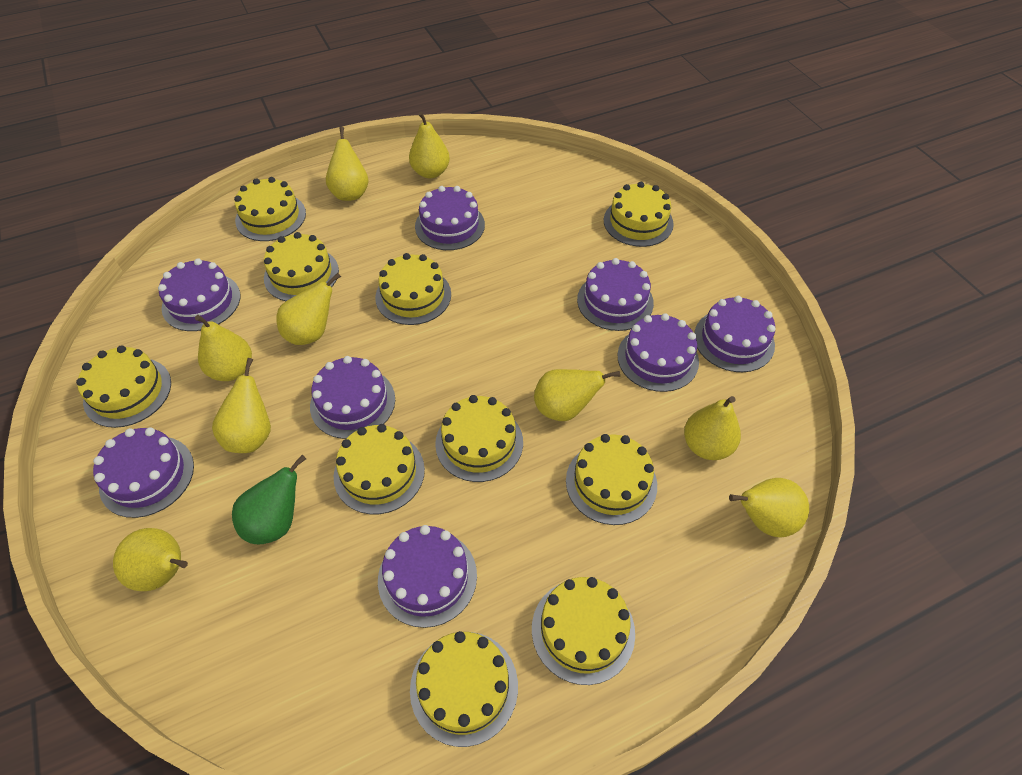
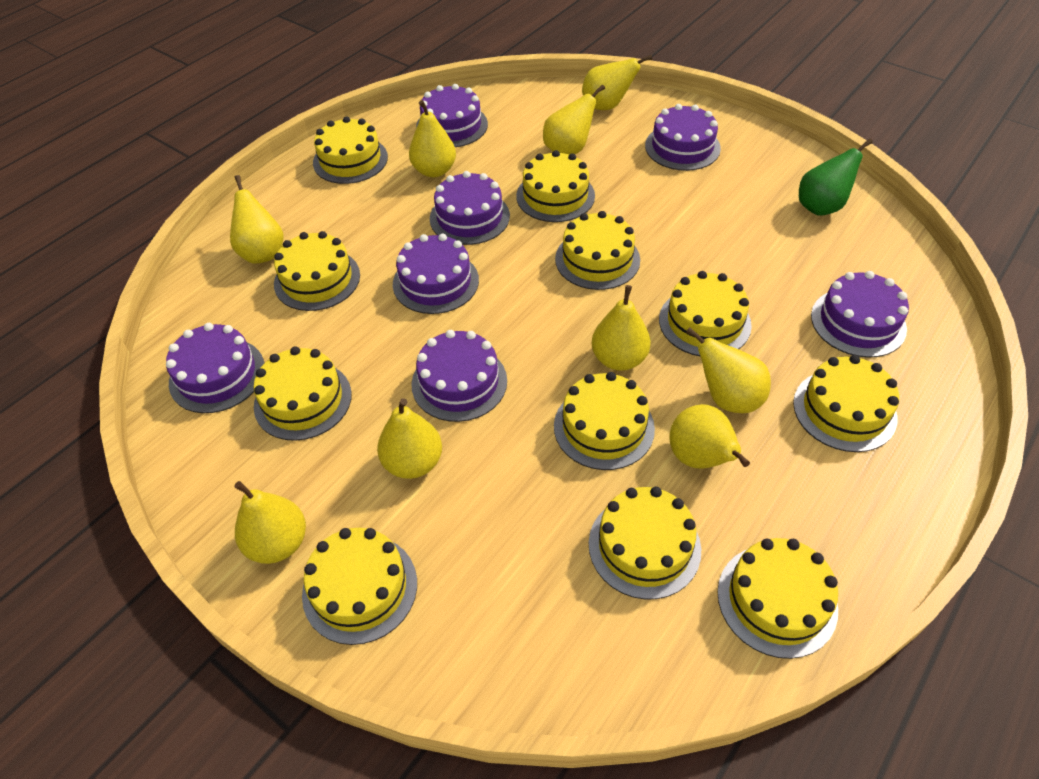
purple cake: [93,428,194,518] [158,258,240,331] [310,356,395,439] [378,525,477,628] [415,186,485,250] [577,258,654,331] [618,313,699,392] [694,296,775,372] = 8 -> [166,323,265,413] [393,233,479,314] [411,330,507,422] [416,84,488,147] [430,171,510,245] [645,104,721,171] [811,271,909,358] = 7
yellow cake: [76,345,171,428] [234,177,306,241] [264,232,339,301] [334,424,425,514] [375,253,451,325] [410,631,518,747] [435,395,523,482] [532,577,635,685] [566,434,657,525] [604,182,674,247] = 10 -> [253,346,352,441] [274,231,360,311] [302,528,417,645] [313,116,388,184] [516,150,595,222] [554,372,655,470] [555,211,640,290] [589,487,701,600] [659,271,752,357] [717,538,838,659] [793,355,899,452] = 11

